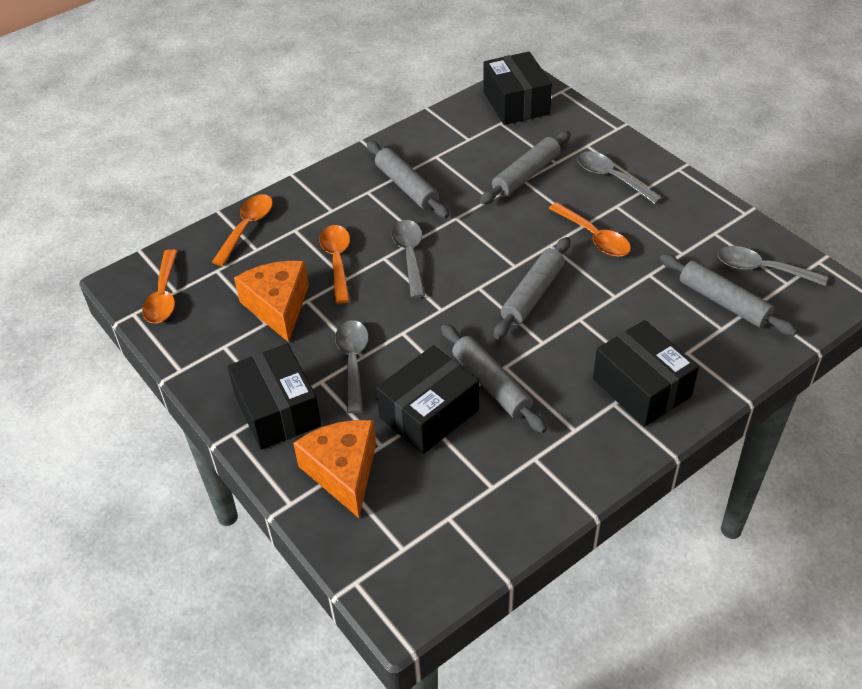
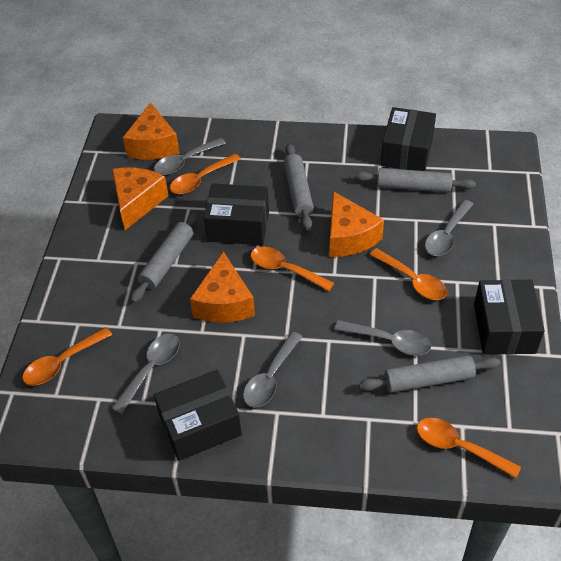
grey rolling pin: [367,141,449,218] [441,324,547,433] [480,131,571,204] [494,237,570,339] [660,254,797,336] = 5 -> [130,211,199,303] [284,143,314,230] [354,168,476,193] [359,355,500,393] = 4
grey spoon: [335,320,369,413] [391,220,425,298] [577,151,662,204] [718,246,828,286] = 4 -> [112,334,180,414] [154,138,226,175] [243,331,303,408] [335,320,431,355] [425,200,473,256] = 5
orange cheese: [234,261,309,342] [293,420,376,518] = 2 -> [112,168,169,230] [123,102,179,160] [190,252,255,323] [329,191,384,257] = 4
orange spoon: [142,249,178,324] [212,194,273,266] [319,225,350,304] [549,202,631,257] = 4 -> [22,327,112,386] [170,154,241,194] [250,247,334,291] [369,248,447,300] [417,418,521,478] = 5

